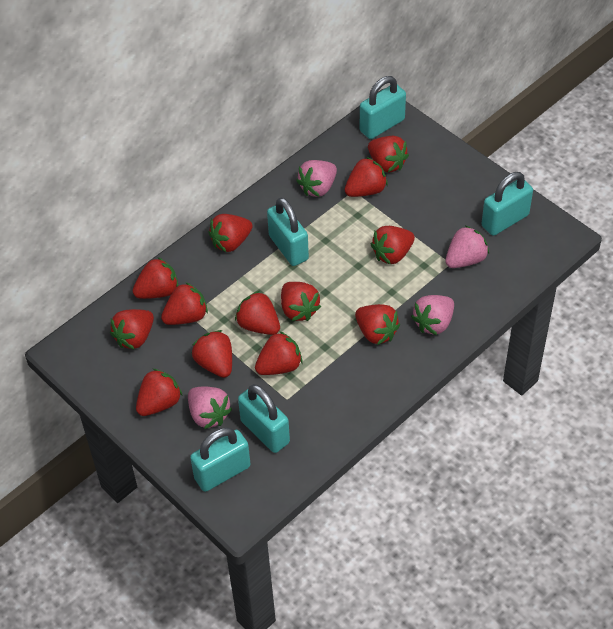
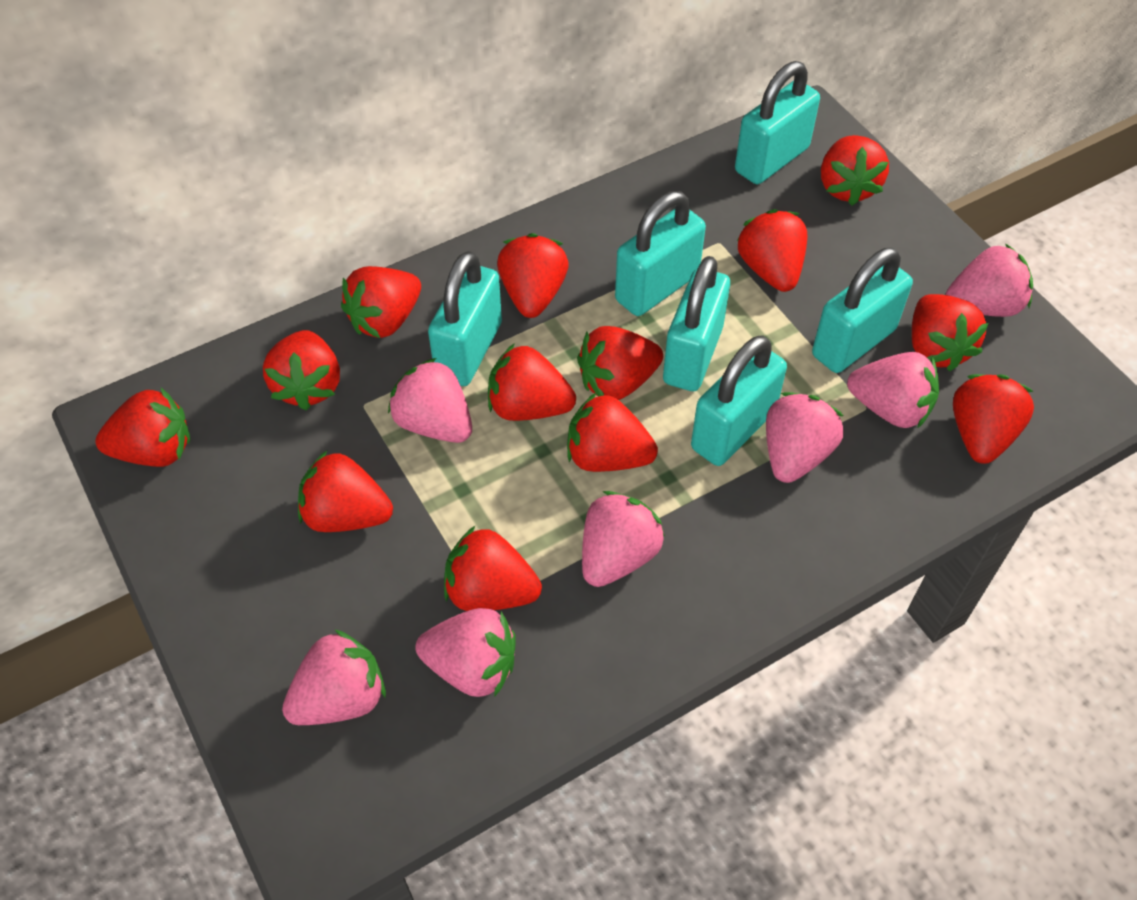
pink strawberry: [188,386,232,429] [296,160,337,197] [411,295,454,335] [445,226,489,268] = 4 -> [282,630,386,725] [388,358,472,443] [416,608,516,697] [582,491,665,587] [766,392,843,483] [847,352,939,429] [945,243,1033,317] = 7
turquoise padlock: [190,427,251,492] [238,384,290,453] [267,198,309,266] [360,76,406,139] [481,172,533,236] = 5 -> [428,251,502,386] [615,191,706,316] [663,256,730,391] [691,335,787,466] [735,61,820,184] [812,248,913,373] = 6

